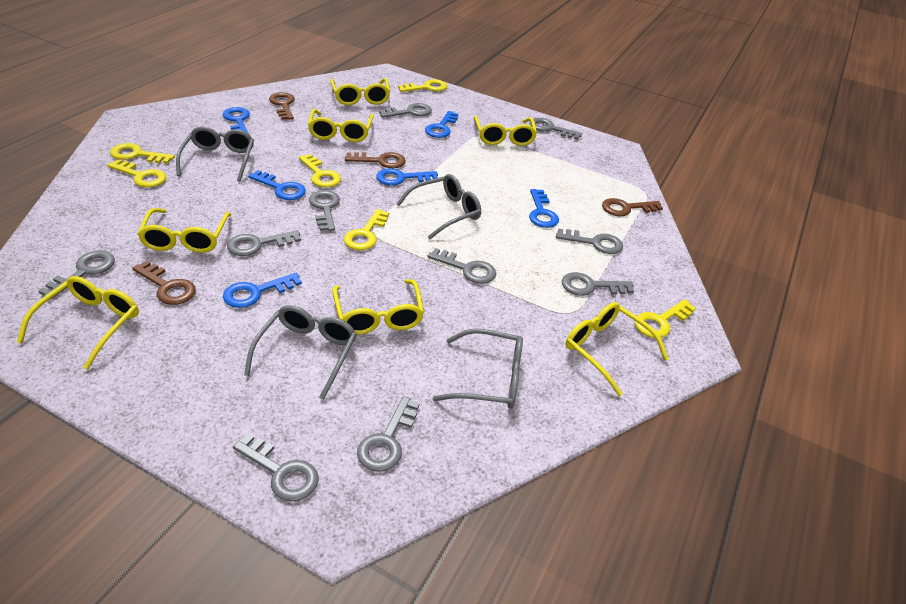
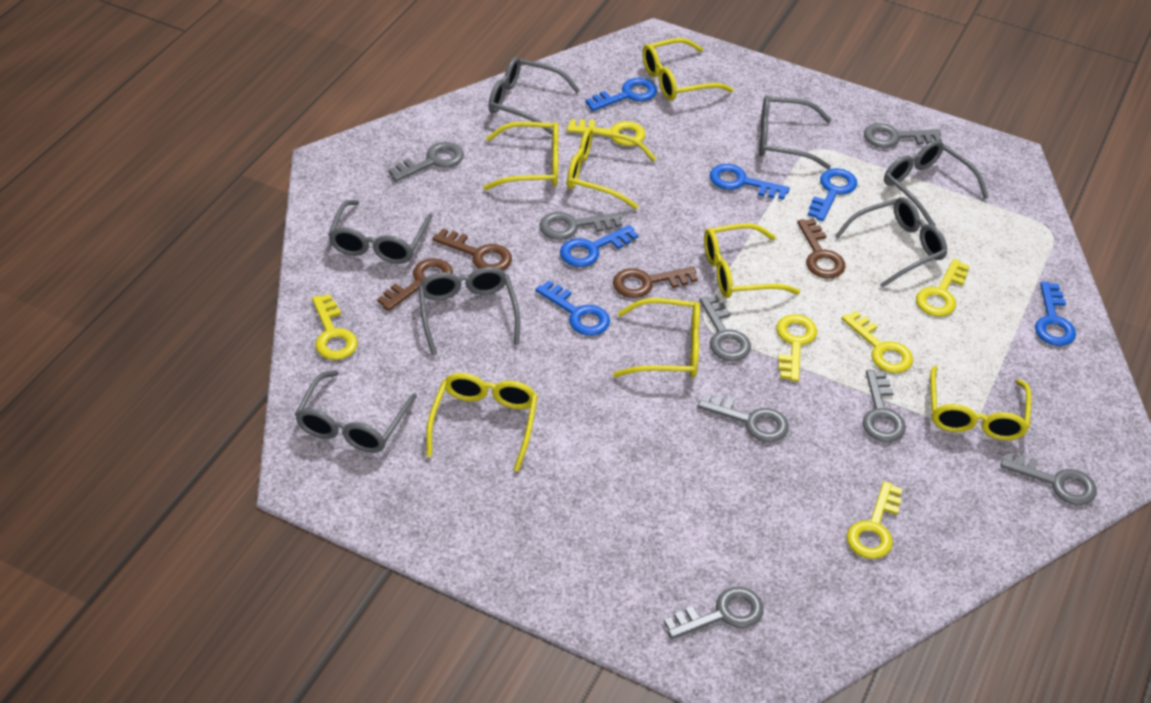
grey glasses: [176,126,254,181] [244,305,357,400] [396,174,481,239] [433,328,523,409] = 4 -> [295,370,417,453] [328,200,433,264] [418,267,520,355] [489,57,580,135] [759,95,832,169] [835,197,947,288] [884,140,989,226] = 7
grey key: [38,251,115,300] [227,230,301,256] [233,434,319,502] [309,190,340,231] [357,396,420,472] [379,103,432,118] [428,248,496,284] [529,118,582,140] [556,228,623,254] [562,272,634,296] = 10 -> [388,142,464,182] [539,212,622,240] [664,587,764,639] [697,393,789,442] [700,296,751,361] [862,370,906,442] [864,123,942,148] [1000,452,1097,505] = 8

